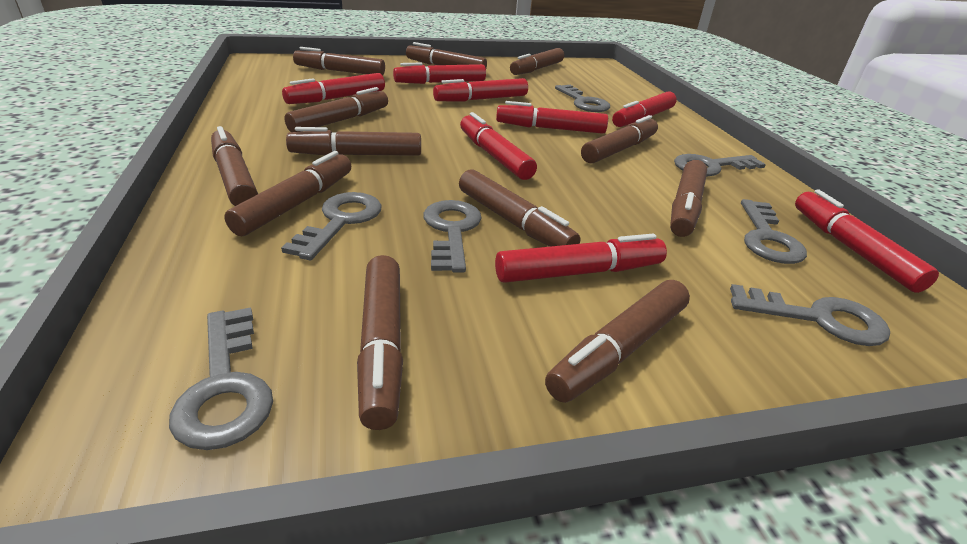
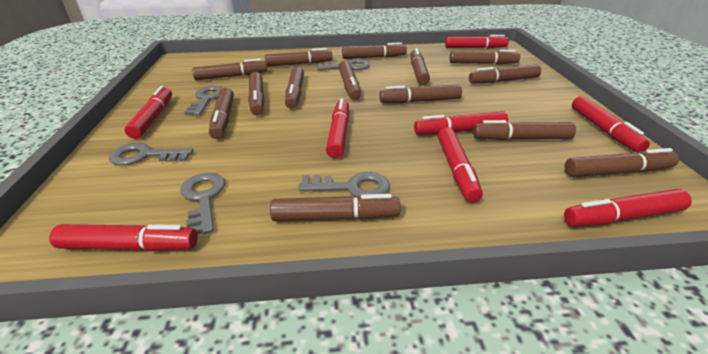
brown marker: [211,126,258,206] [224,151,351,236] [284,87,388,132] [286,127,421,156] [293,47,385,76] [357,255,403,430] [406,42,487,68] [459,169,580,247] [510,48,564,75] [545,280,690,403] [581,115,658,164] [670,160,707,237] = 12 -> [192,58,267,80] [209,88,234,139] [248,72,265,115] [265,48,332,67] [270,194,401,221] [285,66,304,109] [339,61,361,100] [342,42,407,59] [379,85,462,103] [411,48,430,85] [450,50,520,65] [469,64,541,84] [473,120,576,140] [565,148,679,177] = 14
grey key: [169,307,273,450] [281,192,382,260] [423,200,482,273] [555,85,610,112] [674,154,766,176] [730,284,890,346] [741,199,807,264] = 7 -> [109,143,193,165] [180,173,225,234] [184,86,223,115] [298,172,390,197] [317,59,370,70] = 5

